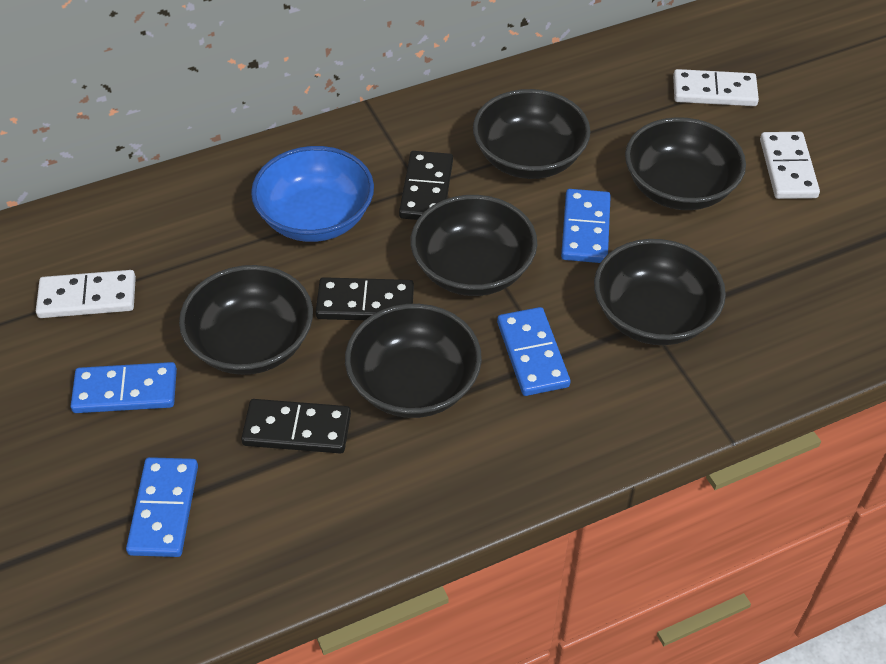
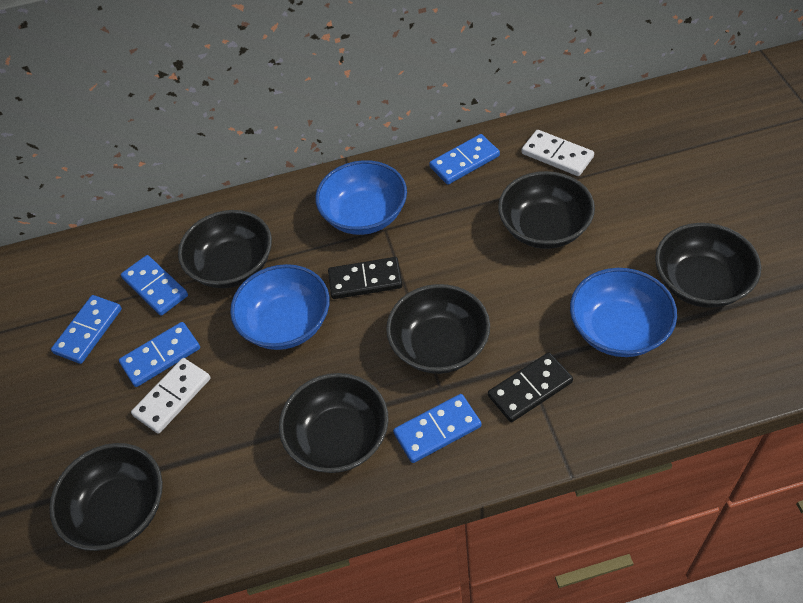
black domino: [241,399,351,454] [316,277,414,320] [399,151,453,220] = 3 -> [328,257,402,299] [488,352,573,422] = 2
blue bowl: [251,146,374,242] = 1 -> [230,264,330,350] [315,160,407,235] [570,268,677,357] = 3
blue domino: [71,362,177,413] [126,457,198,557] [497,307,570,396] [561,189,611,263] = 4 -> [51,295,122,364] [119,322,200,387] [121,255,188,316] [393,394,481,463] [429,134,500,185] = 5
white domino: [36,270,136,318] [673,69,759,106] [760,132,820,199] = 3 -> [131,358,210,434] [521,130,594,176] = 2

